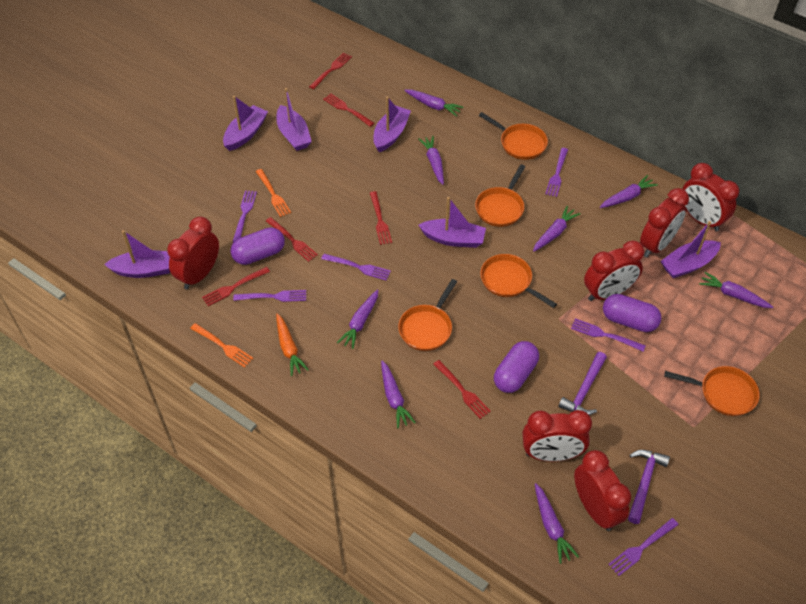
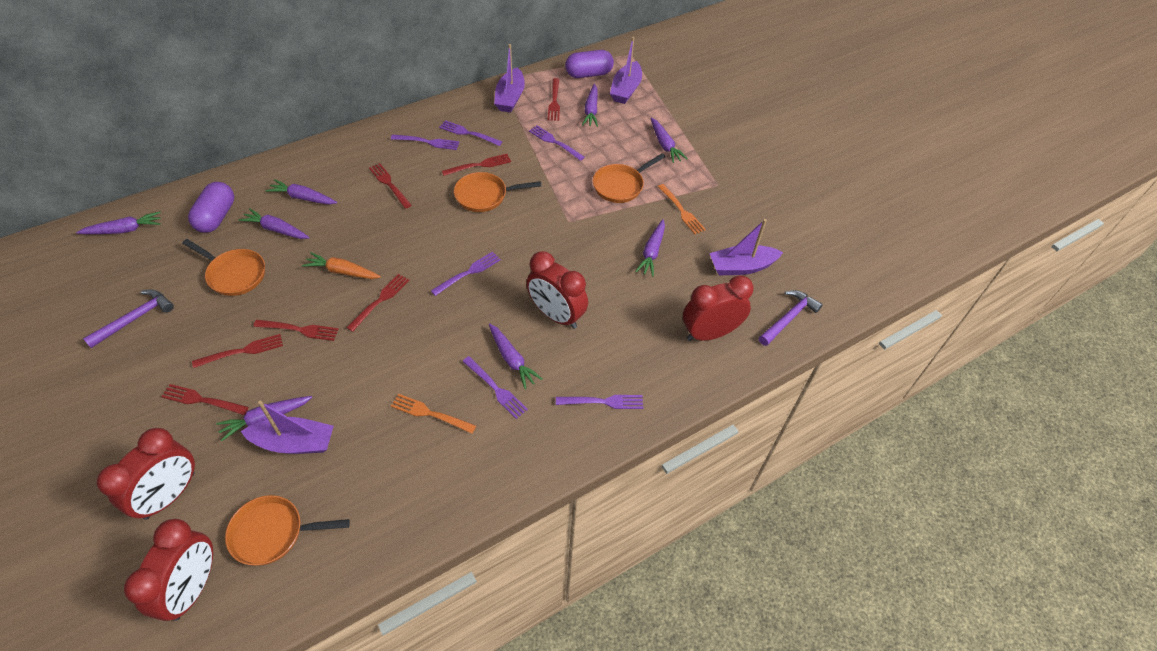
orange pan: [398,279,457,351] [475,165,525,227] [479,112,548,160] [480,254,557,308] [664,366,760,416] = 5 -> [182,239,265,296] [225,495,350,566] [454,172,541,212] [593,153,665,203] = 4
purple boat: [104,230,170,278] [223,96,268,151] [277,88,312,151] [373,97,411,152] [418,197,486,248] [660,221,721,278] = 6 -> [241,401,334,454] [494,44,525,113] [610,37,642,104] [709,219,783,275] = 4
purple capsule: [231,227,285,265] [494,341,539,393] [603,294,661,332] = 3 -> [188,182,234,233] [565,50,614,78] = 2
red clock: [167,217,219,290] [522,410,592,461] [574,450,631,531] [584,241,644,301] [640,188,689,258] [682,163,739,231] = 6 -> [97,428,195,520] [124,519,213,621] [526,251,588,329] [683,275,754,341] = 4
red fork: [202,267,270,306] [266,217,318,262] [309,52,352,89] [323,93,374,127] [370,191,392,245] [433,360,491,419] = 6 -> [161,384,249,415] [192,334,283,368] [253,320,338,341] [346,274,410,332] [369,163,412,209] [442,154,511,176] [548,78,560,121] = 7

